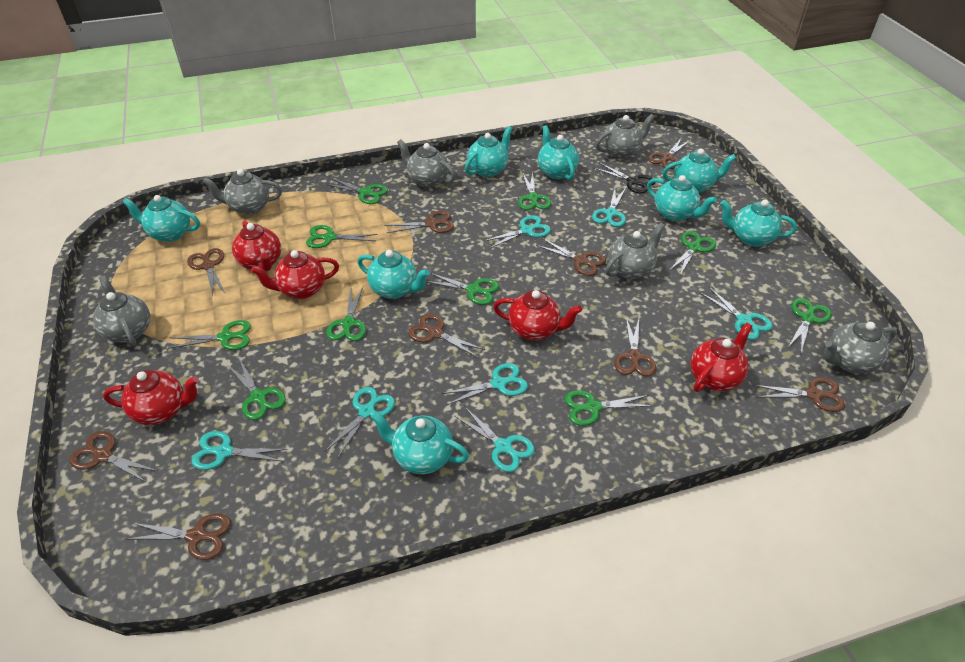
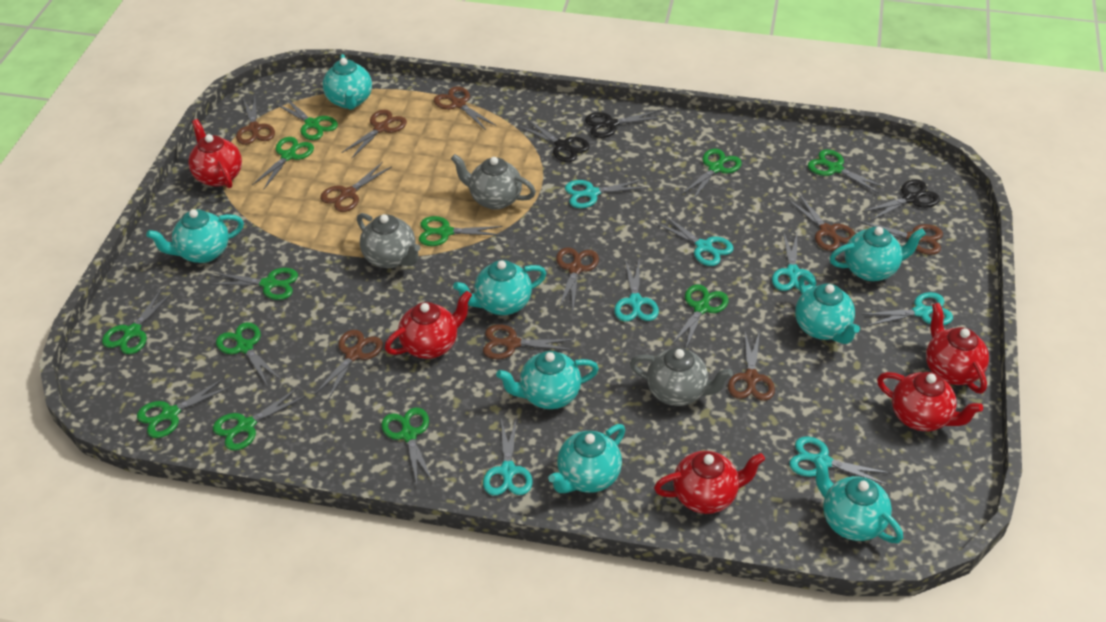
black scissors: [594,163,656,193] = 1 -> [519,119,590,162] [585,110,663,138] [862,179,940,221] = 3
brown scissors: [69,431,158,483] [127,513,231,560] [187,248,225,296] [384,211,454,233] [408,314,485,358] [536,238,606,276] [614,317,656,376] [648,137,691,169] [754,377,845,412] = 9 -> [236,97,275,145] [314,330,383,400] [320,162,391,212] [341,110,407,158] [434,86,496,130] [483,324,574,359] [556,247,599,310] [728,330,775,401] [788,194,855,251] [857,221,943,255] = 10
green scissors: [168,320,251,350] [227,359,286,420] [306,225,378,248] [325,178,388,204] [326,287,366,341] [426,273,499,305] [518,172,551,210] [564,390,653,426] [670,231,716,275] [788,298,832,352] = 10 -> [102,288,173,354] [137,378,231,438] [210,268,298,300] [213,388,306,450] [216,322,282,386] [252,137,314,190] [276,97,338,140] [381,407,433,484] [419,216,503,246] [671,284,729,348] [681,149,742,200] [808,150,887,194] = 12
grey teapot: [93,275,150,346] [203,169,282,215] [397,139,456,188] [596,114,655,158] [605,222,665,279] [824,321,897,373] = 6 -> [357,213,420,268] [451,154,536,210] [630,347,733,406] = 3

